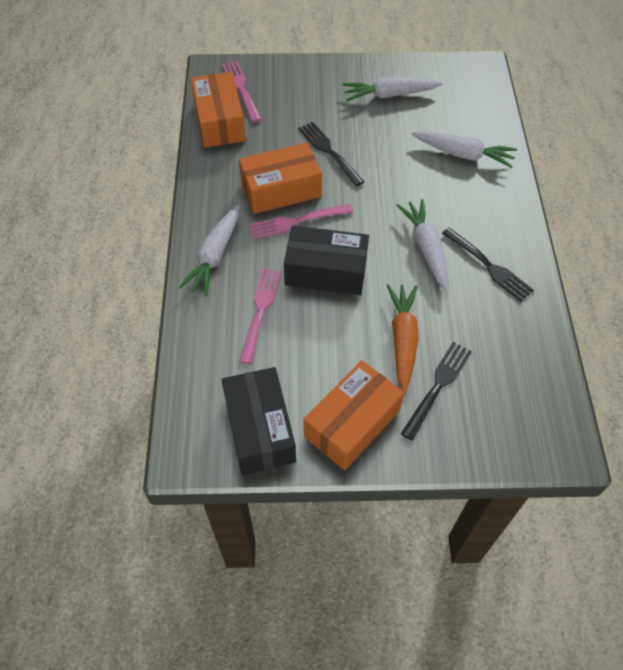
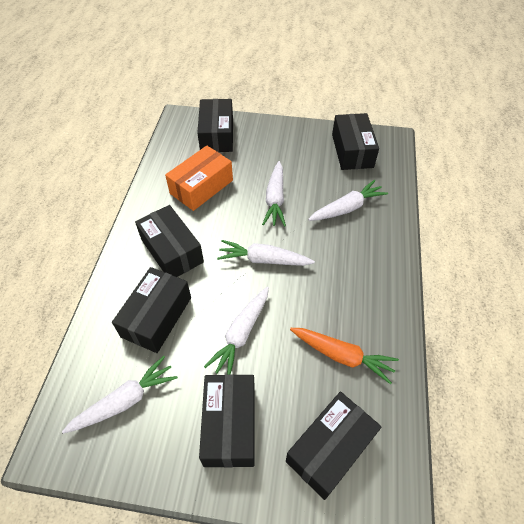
black box: [222,367,296,475] [284,226,369,295] = 2 -> [112,267,191,353] [135,205,204,277] [197,99,233,152] [199,374,255,468] [286,392,382,500] [332,113,379,170] = 6
black fork: [298,122,364,186] [401,342,472,441] [442,228,534,302] = 3 -> none = 0
orange box: [191,72,246,148] [239,142,322,214] [303,360,404,470] = 3 -> [165,146,233,211] = 1
pink fork: [222,61,262,122] [239,268,282,364] [249,204,353,239] = 3 -> none = 0
white carrot: [178,205,240,296] [343,76,442,101] [396,199,448,291] [412,131,517,168] = 4 -> [62,356,178,434] [204,287,269,374] [217,240,315,266] [262,161,286,227] [308,180,388,221] = 5

